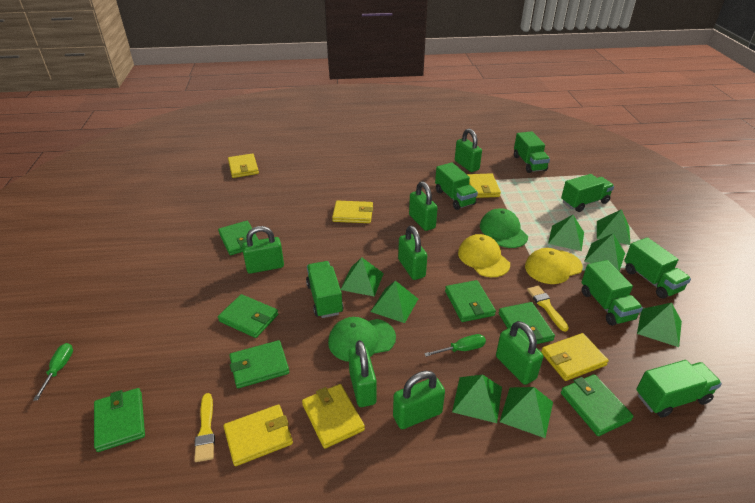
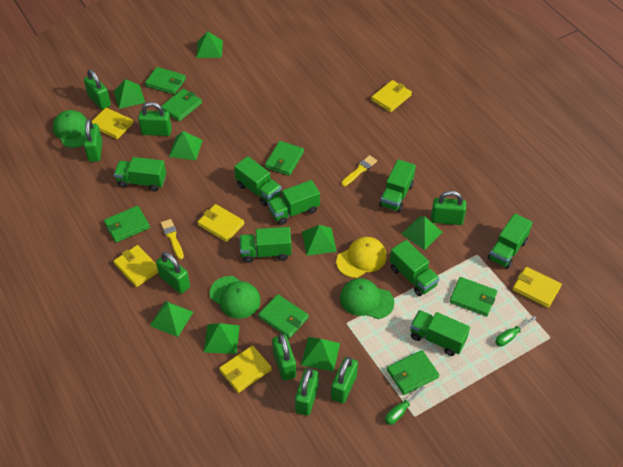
green cap: [328,317,396,362] [480,208,528,248] = 2 -> [53,110,87,148] [209,276,261,319] [340,278,394,319] = 3
green padlock: [242,226,284,274] [348,340,377,407] [393,371,445,429] [398,226,427,280] [409,181,438,231] [455,129,482,172] [496,321,543,385] = 7 -> [84,69,111,110] [84,119,102,162] [138,102,172,136] [156,252,190,294] [272,334,296,381] [295,368,319,416] [331,357,358,404] [431,191,466,225] = 8
green truck: [306,261,344,318] [435,162,478,210] [514,131,550,173] [561,174,614,212] [581,260,643,326] [624,237,691,299] [636,360,722,418] = 7 -> [114,157,166,191] [234,156,281,206] [239,227,292,263] [268,180,320,225] [379,159,416,212] [390,240,440,296] [410,310,470,356] [488,213,533,269] = 8
yellow cap: [458,234,510,277] [525,248,583,284] = 2 -> [336,237,387,278] = 1

